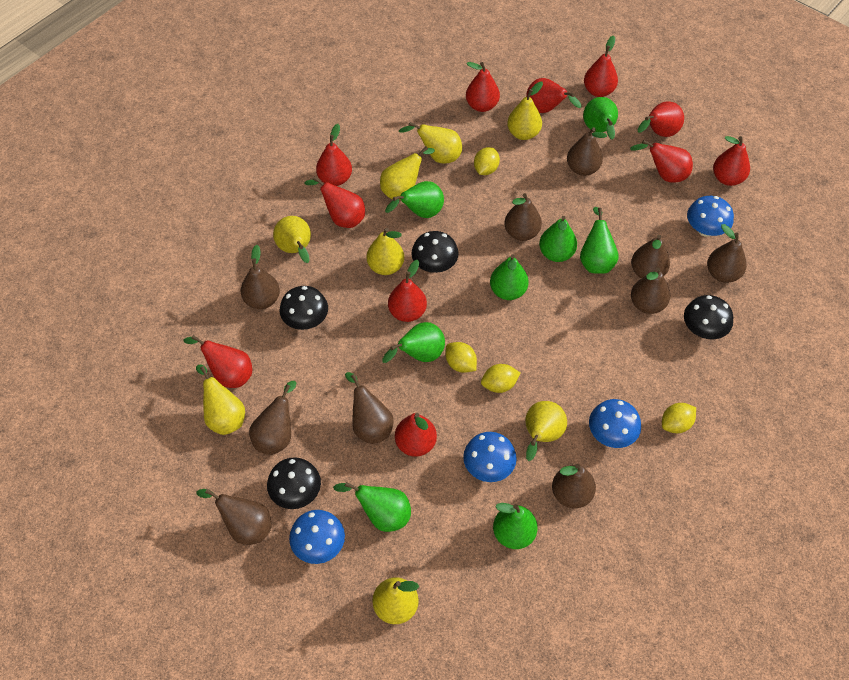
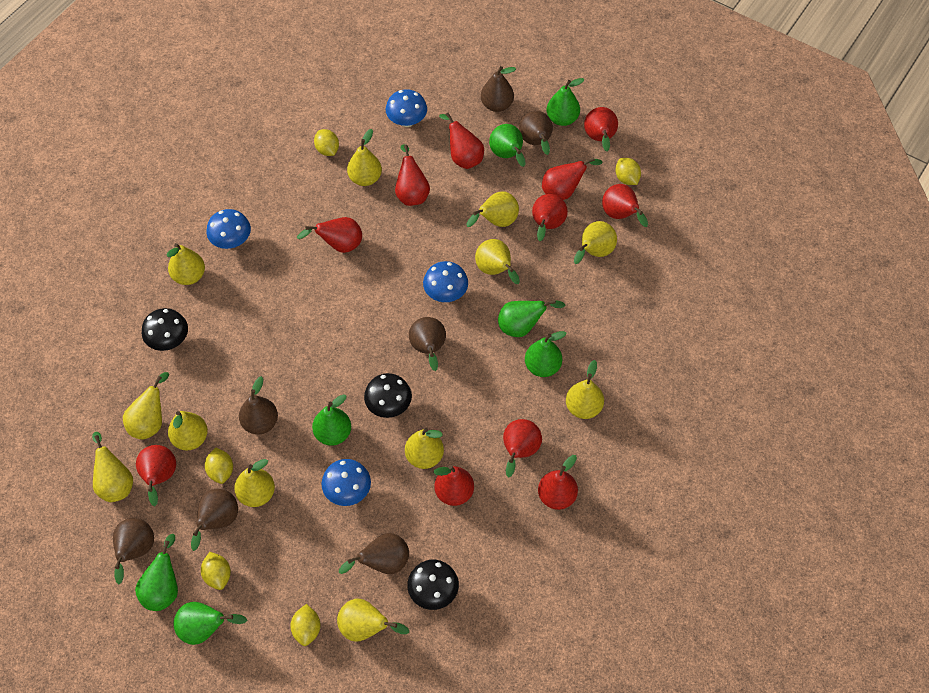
black mushroom: [267,457,321,509] [280,286,328,330] [411,231,459,273] [684,295,733,339] = 4 -> [142,308,188,351] [364,373,412,418] [407,560,459,610] = 3
brown pear: [197,488,271,545] [241,245,280,309] [249,381,296,455] [345,372,394,444] [504,193,542,241] [552,464,596,508] [567,127,607,176] [631,235,670,278] [631,267,670,314] [707,224,747,283] = 10 -> [113,518,154,584] [191,489,238,551] [239,376,278,435] [339,533,409,574] [409,317,446,371] [481,66,516,112] [519,111,553,155] = 7
green pear: [333,482,411,532] [382,322,445,363] [385,181,444,218] [490,254,529,300] [493,503,538,549] [539,216,577,262] [580,207,619,274] [583,97,618,140] = 8 -> [135,534,178,611] [174,602,247,645] [312,394,351,446] [489,124,525,167] [498,300,565,337] [525,331,567,377] [547,78,585,126] = 7
yellow lemon: [445,342,477,373] [474,147,500,175] [481,364,520,393] [662,403,696,433] = 4 -> [201,552,231,590] [205,447,233,484] [290,604,321,646] [314,129,339,156] [615,158,641,185] = 5
yellow pear: [196,365,245,435] [273,216,311,263] [367,228,404,275] [373,577,419,624] [380,146,435,200] [399,122,462,163] [507,82,543,140] [525,401,567,461] = 8 -> [92,432,133,502] [123,372,169,439] [166,243,205,285] [168,411,208,451] [234,459,275,507] [337,599,409,642] [347,129,382,186] [405,428,444,469] [467,191,519,227] [475,239,520,284] [566,360,604,419] [574,221,617,264] = 12

